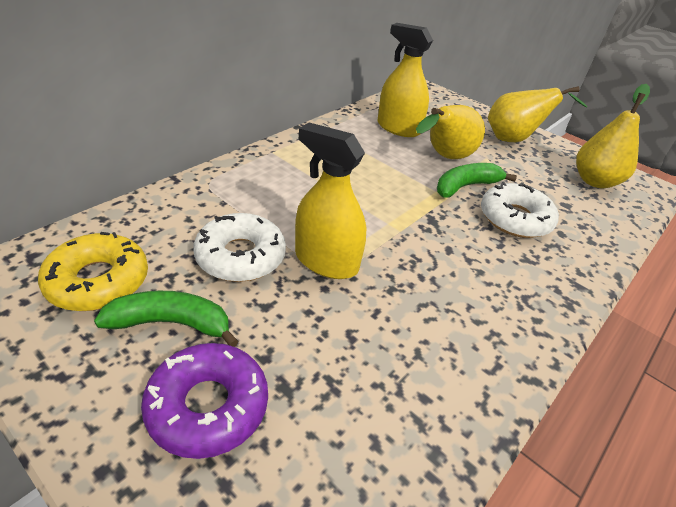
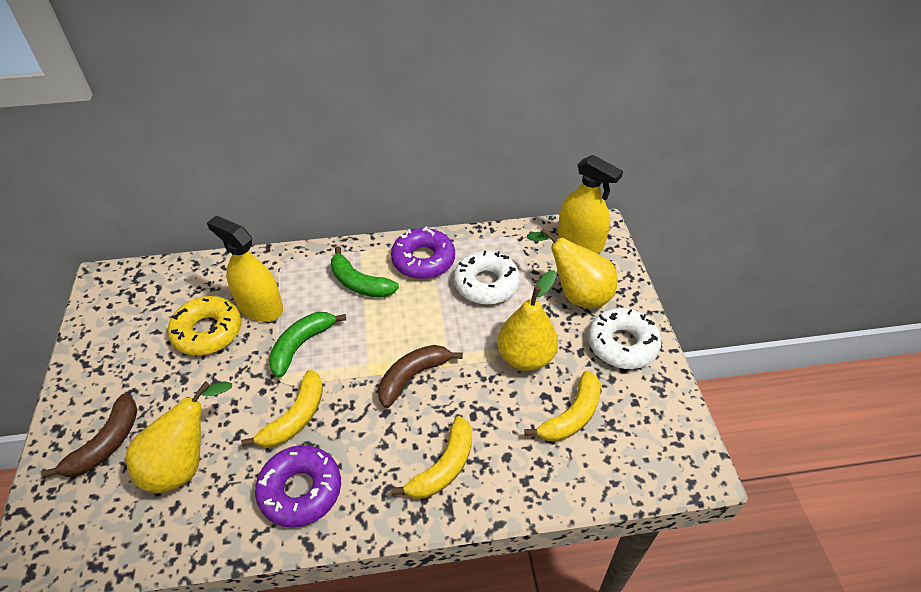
brown banana: none = 0 -> [41,393,138,478] [378,345,463,408] = 2
purple donut: [141,343,268,459] = 1 -> [255,445,341,528] [391,227,455,279] = 2
yellow banana: none = 0 -> [241,370,323,448] [391,416,472,499] [524,370,601,442] = 3

